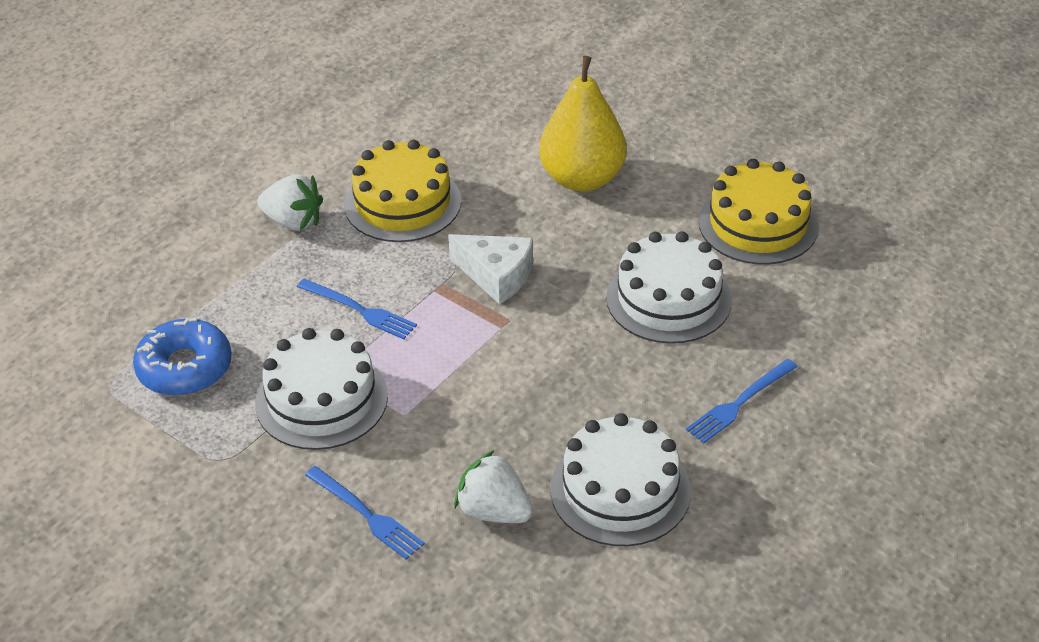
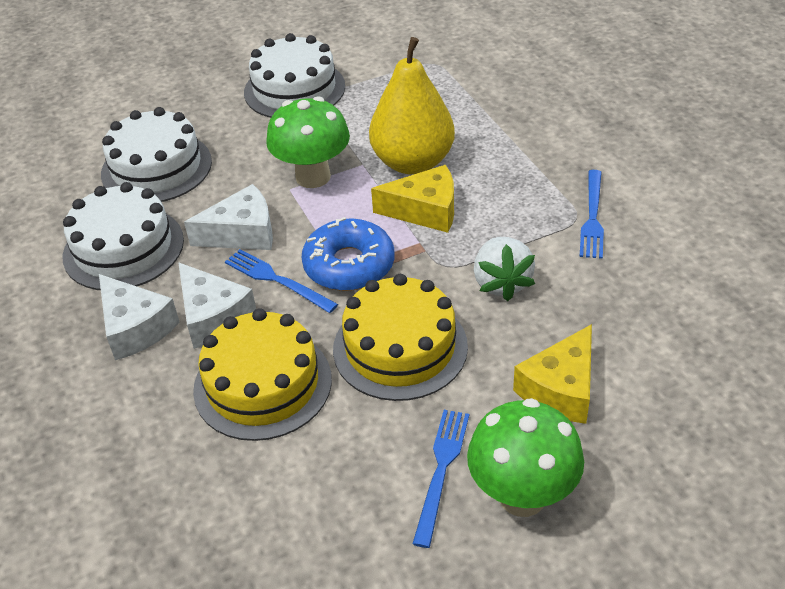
green mushroom: none = 0 -> [266,96,350,188] [467,398,584,517] = 2
white cheese: [448,234,533,305] = 1 -> [99,274,180,360] [178,262,256,349] [184,184,273,250] = 3
white strawberry: [257,174,323,231] [454,450,533,523] = 2 -> [474,237,535,301] = 1
yellow cheese: none = 0 -> [371,165,454,233] [513,324,592,424] = 2

